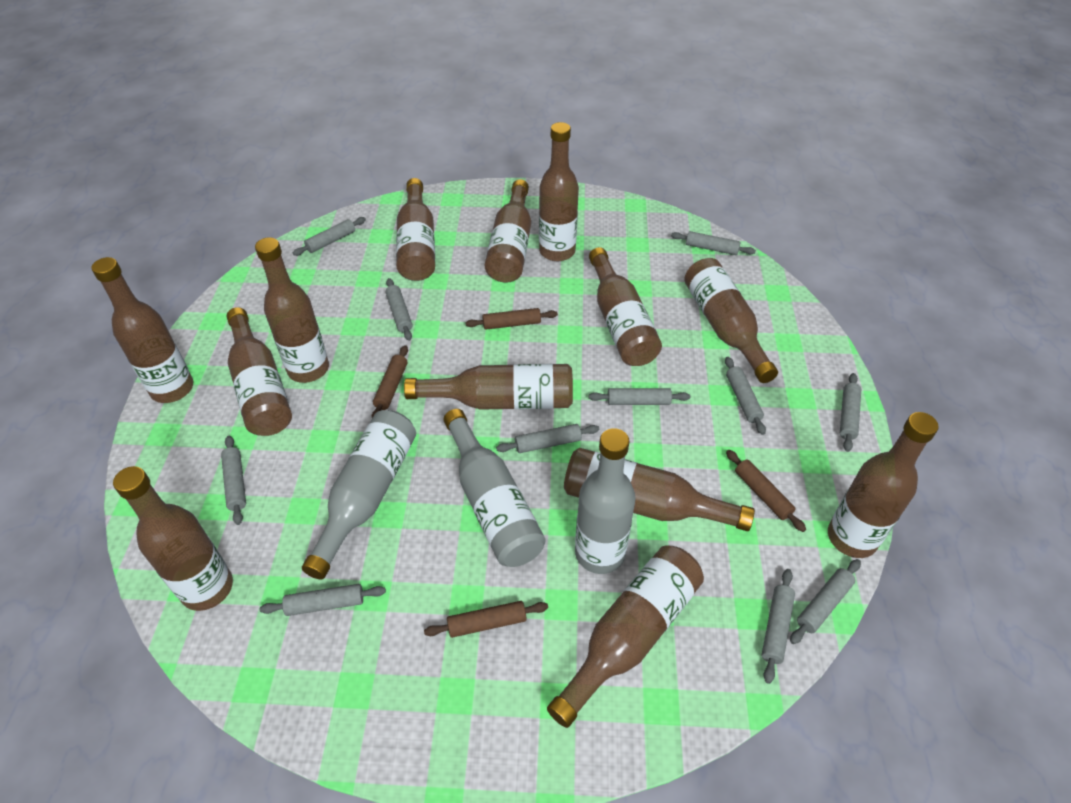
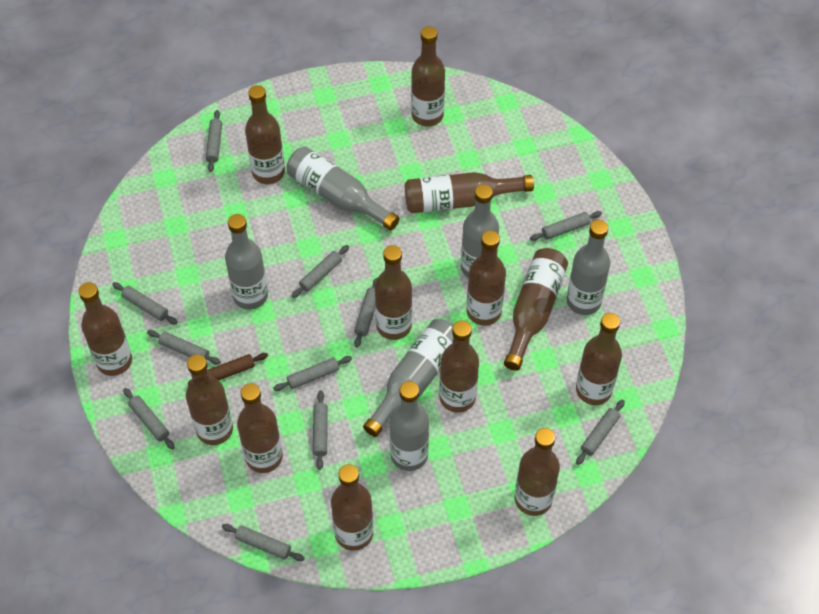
brown rolling pin: [372,345,408,418] [424,601,548,638] [465,308,558,330] [726,450,806,532] = 4 -> [188,353,268,385] = 1
grey bottle: [302,410,416,580] [443,409,545,567] [575,428,636,574] = 3 -> [225,214,268,310] [287,146,399,230] [363,319,453,437] [390,381,429,471] [461,184,499,278] [567,220,610,315] = 6

